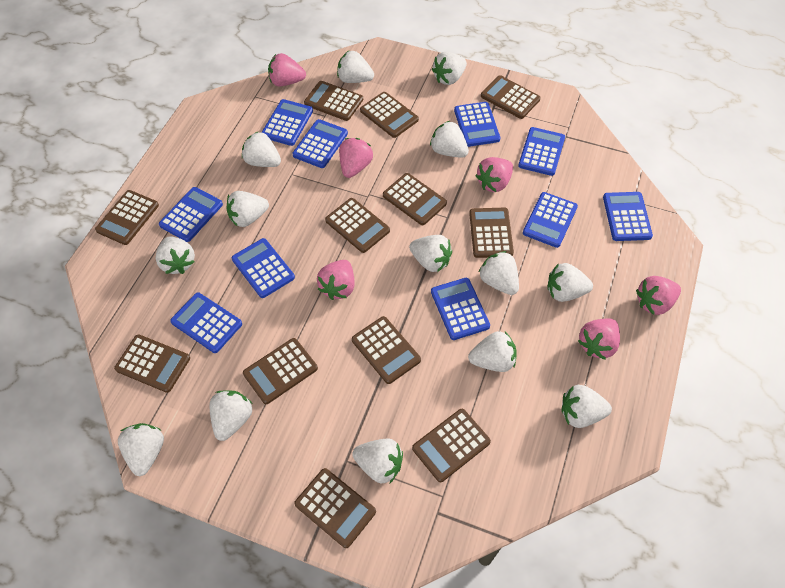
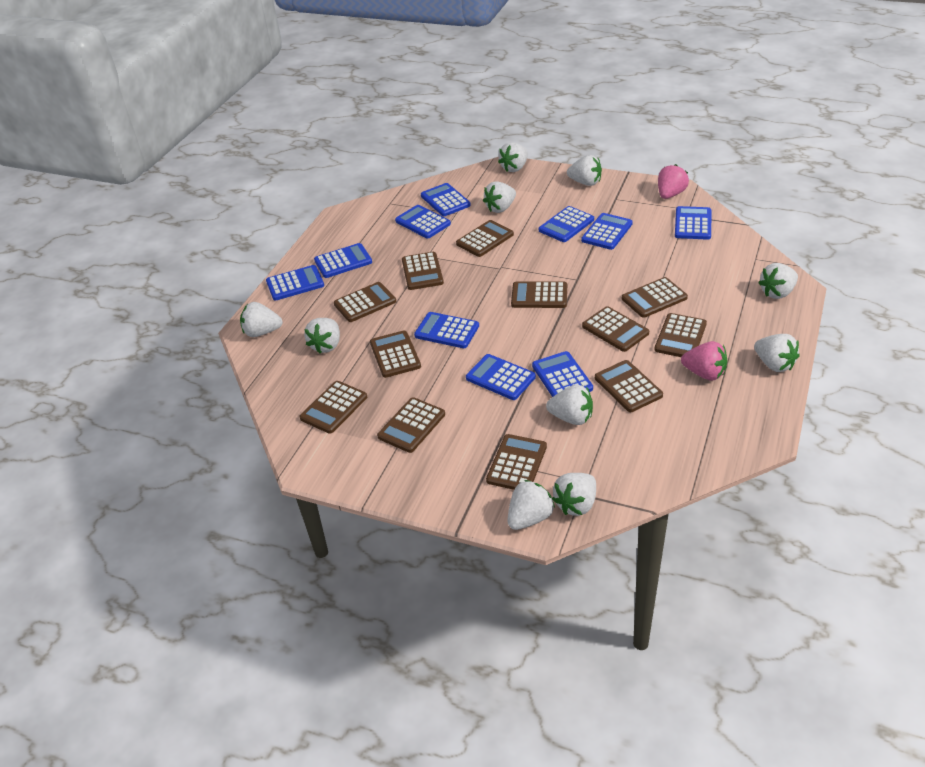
pink strawberry: [268,53,306,86] [317,260,355,300] [339,138,373,178] [475,157,513,192] [578,319,620,360] [636,276,681,315] = 6 -> [658,164,689,199] [681,341,728,381] = 2
white strawberry: [118,423,164,476] [156,237,195,274] [209,390,252,441] [226,191,269,227] [242,131,281,167] [337,51,374,83] [352,439,403,483] [409,235,452,272] [430,121,469,158] [432,52,467,85] [468,331,516,372] [478,251,519,295] [547,263,593,302] [561,385,612,428] = 14 -> [240,302,283,337] [304,318,340,354] [483,181,516,213] [498,142,528,172] [507,480,555,530] [546,385,593,425] [552,473,596,516] [567,155,602,186] [754,334,800,372] [758,263,798,299] = 10

